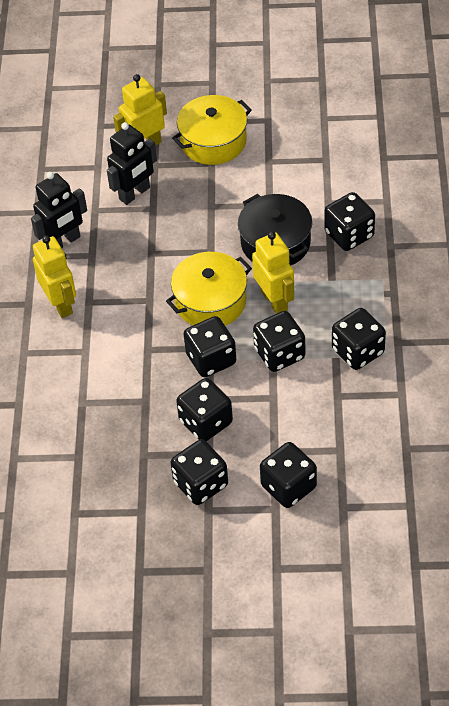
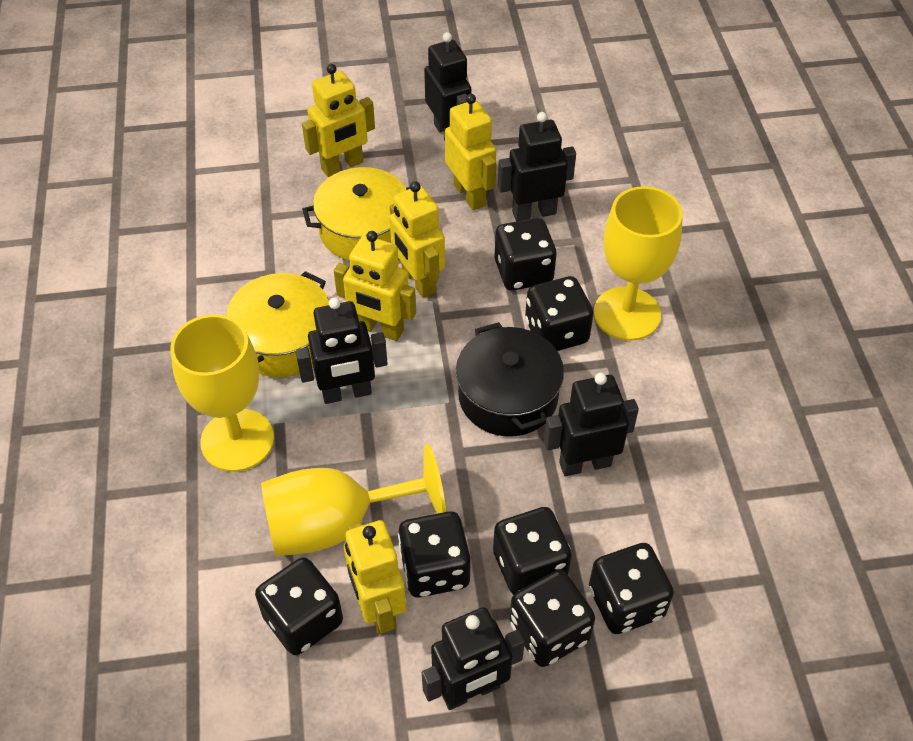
black robot: [31,172,87,248] [107,122,157,205] = 2 -> [296,297,388,404] [422,607,525,710] [424,32,471,141] [498,112,576,222] [544,373,639,476] = 5
yellow goblet: none = 0 -> [170,314,274,472] [261,444,446,556] [594,186,683,341] = 3
yellow robot: [33,236,76,318] [113,74,167,146] [252,232,294,314] = 3 -> [302,64,375,177] [334,231,416,341] [344,520,406,634] [389,181,445,298] [445,94,496,210] = 5

